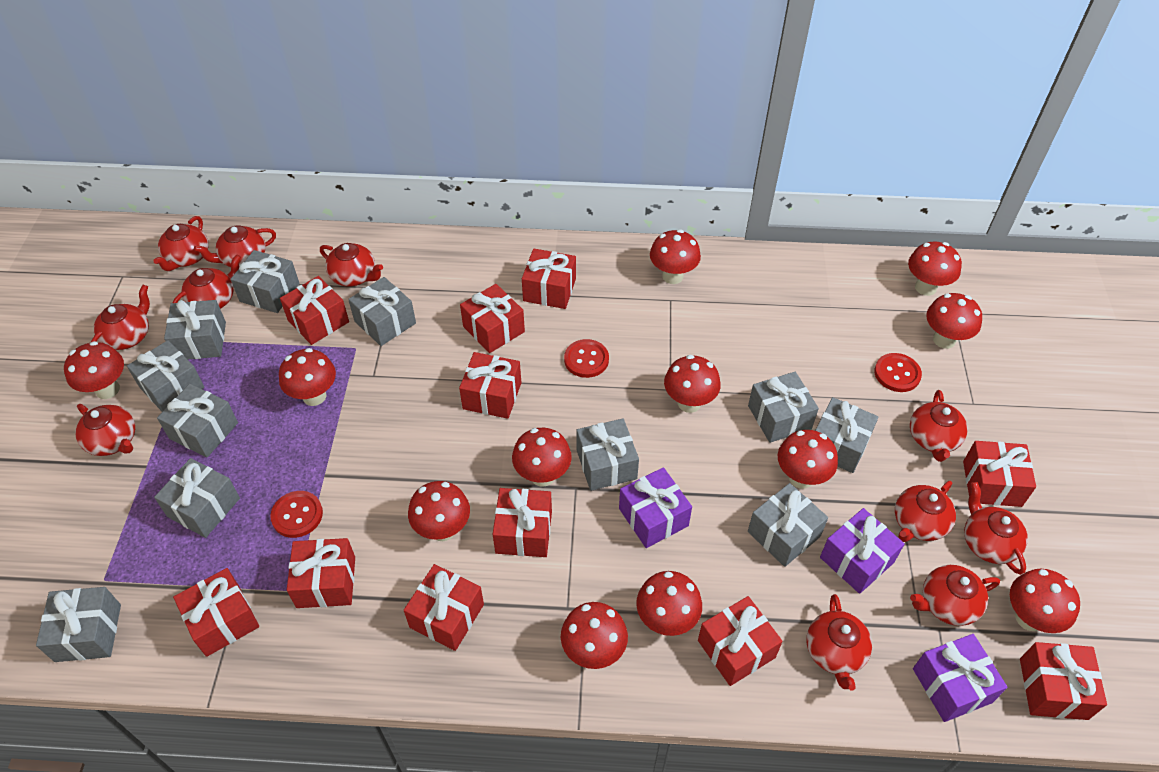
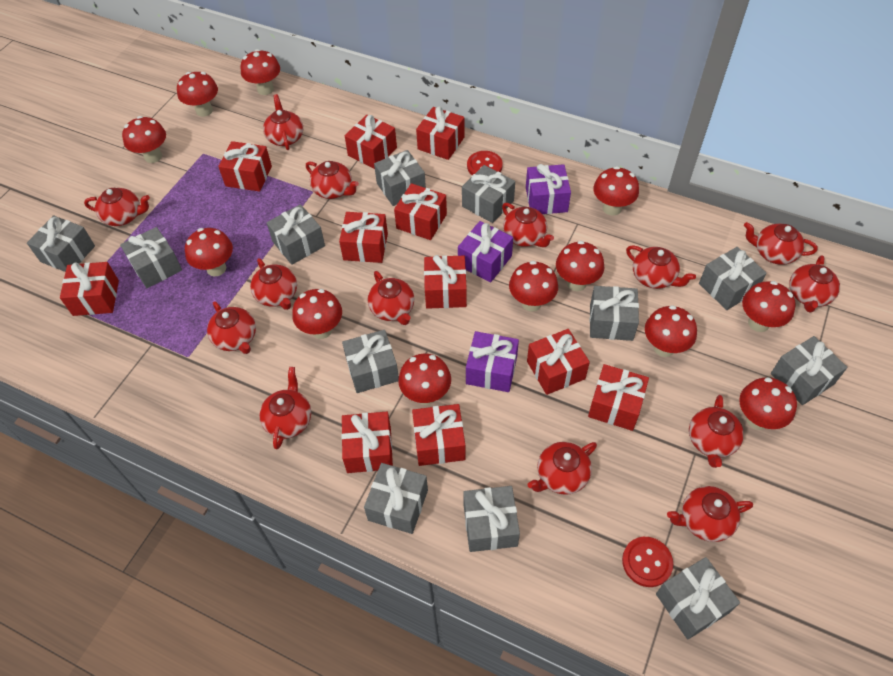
grey gift: [36,587,121,662] [127,340,205,412] [154,458,240,538] [157,384,238,458] [164,300,226,359] [230,250,300,313] [348,277,416,346] [576,418,639,491] [748,372,819,443] [748,483,828,567] [815,397,879,473] = 11 -> [27,215,95,272] [120,227,182,288] [266,204,325,265] [342,330,399,393] [364,463,428,534] [374,150,426,206] [462,165,515,223] [463,486,520,552] [590,286,639,341] [656,557,740,640] [699,247,767,310] [771,336,848,405] = 12
red button: [270,491,323,538] [564,339,609,378] [874,353,922,392] = 3 -> [467,151,503,175] [622,537,673,587] = 2
red teapot: [75,404,135,456] [91,285,150,350] [153,216,209,271] [173,254,241,309] [194,225,276,267] [320,243,383,287] [806,594,872,690] [895,481,956,542] [910,390,968,462] [910,565,1000,626] [964,482,1028,575] = 11 -> [84,188,150,226] [207,301,256,354] [250,258,297,310] [259,367,311,449] [263,94,303,150] [306,161,359,199] [368,271,414,325] [502,203,554,247] [527,442,597,495] [626,245,696,289] [667,486,753,542] [689,395,744,468] [744,222,818,265] [789,255,840,313] = 14

